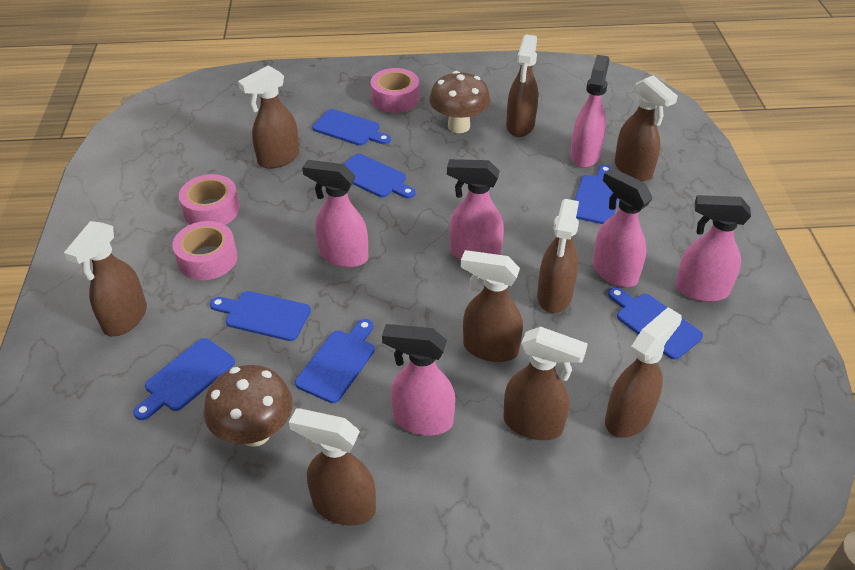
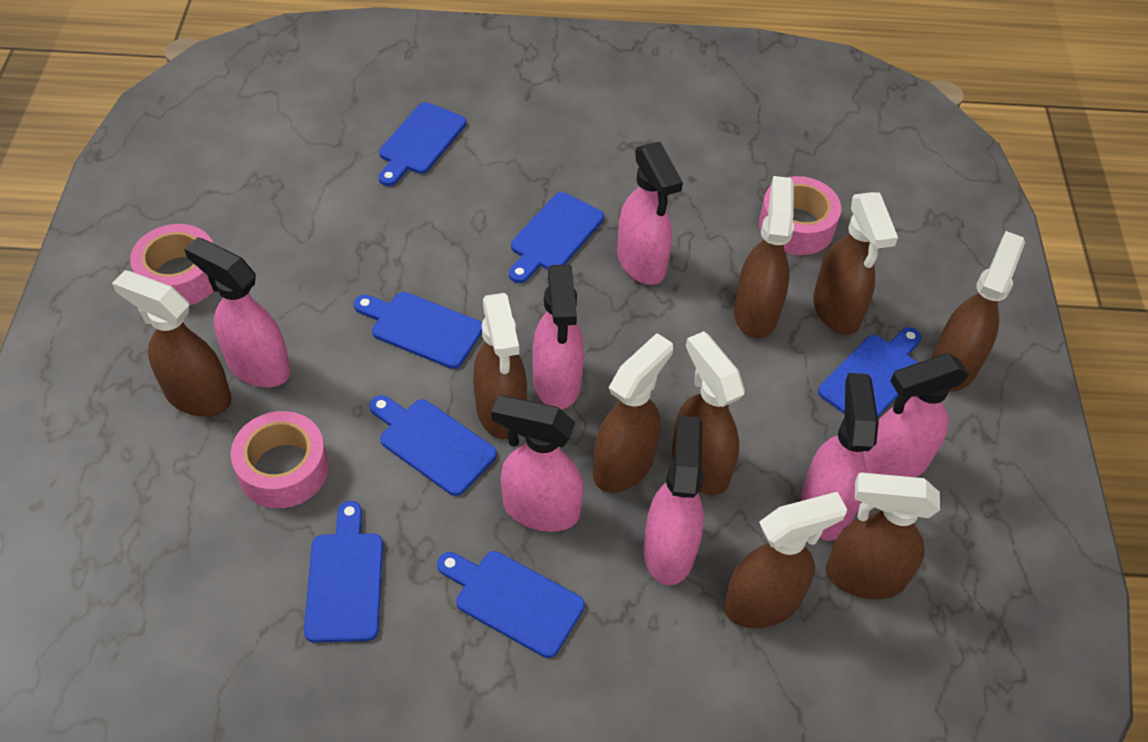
brown mushroom: [204,365,292,447] [429,71,490,133] = 2 -> none = 0
pink spray bottle: [302,160,368,268] [382,324,455,435] [447,159,504,260] [570,55,610,168] [593,168,653,287] [675,195,751,302] = 6 -> [184,237,290,387] [491,395,584,532] [533,264,584,409] [617,142,683,285] [644,416,704,585] [801,373,879,541] [863,353,969,477] = 7

